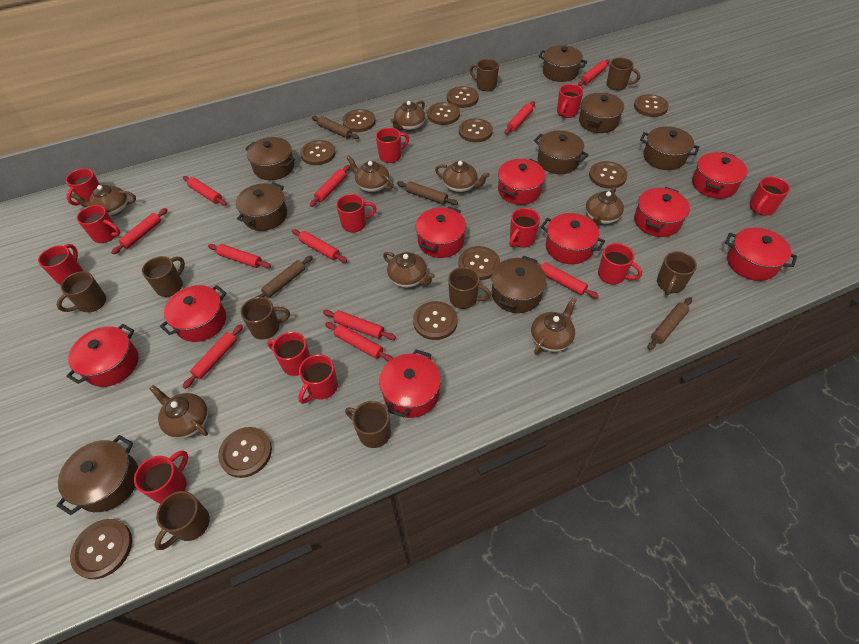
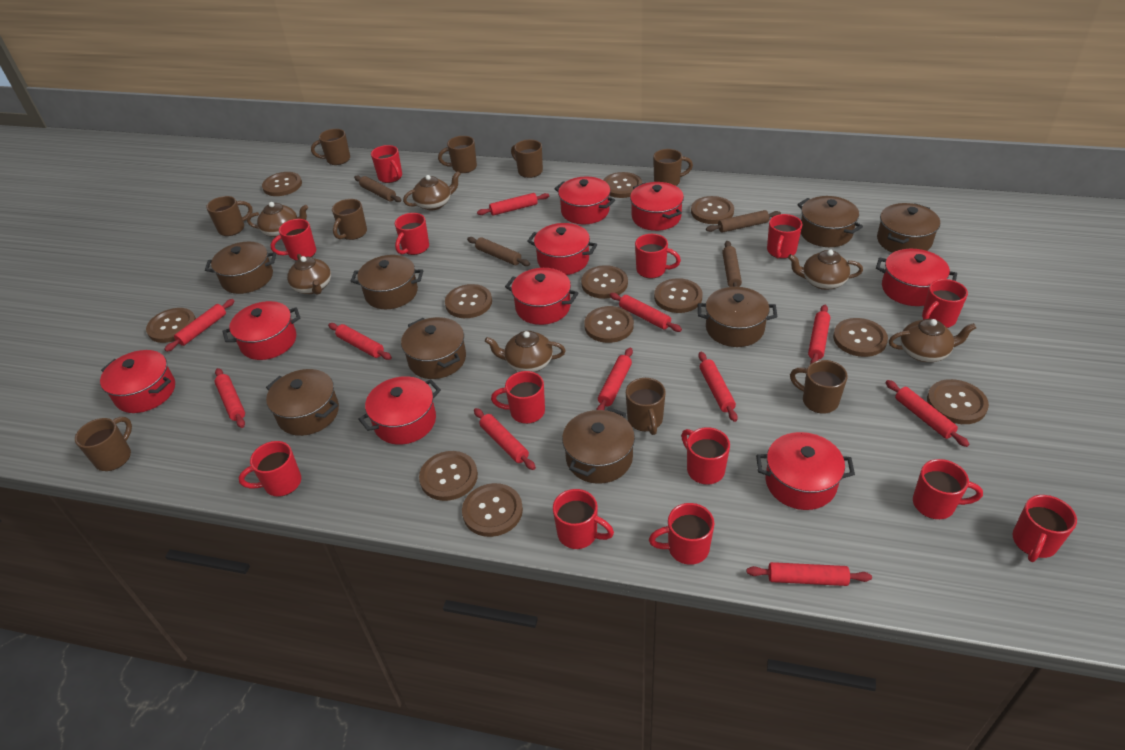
brown button: [70,519,132,579] [218,427,272,478] [300,140,336,165] [342,109,376,132] [413,301,458,340] [427,102,460,125] [447,86,479,108] [458,246,500,280] [459,118,493,142] [589,161,627,189] [634,94,669,117] = 11 -> [146,308,196,343] [262,172,302,196] [419,451,478,501] [445,284,492,318] [462,483,523,537] [581,265,628,299] [584,306,634,343] [603,172,642,198] [654,278,703,313] [691,196,734,224] [833,318,888,357] [927,379,989,424] = 12
brown teapot: [71,185,136,216] [149,385,208,439] [347,156,394,192] [383,252,435,288] [390,100,425,131] [435,161,490,192] [531,298,576,355] [585,187,624,226] = 8 -> [247,202,308,237] [287,254,331,295] [403,171,460,211] [485,331,566,372] [788,249,863,290] [889,319,976,362] = 6
red mug: [38,244,83,285] [66,168,100,206] [77,205,120,243] [134,450,188,504] [267,332,310,376] [298,354,338,404] [336,194,377,232] [376,128,409,163] [509,208,540,248] [557,84,583,118] [598,243,642,285] [749,177,790,216] = 12 -> [239,441,301,497] [270,219,316,261] [371,145,402,183] [395,213,429,255] [491,371,545,424] [553,489,614,549] [635,234,681,279] [649,503,714,565] [681,427,730,485] [767,214,802,259] [913,459,983,519] [922,279,968,328] [1012,495,1077,562] = 13

